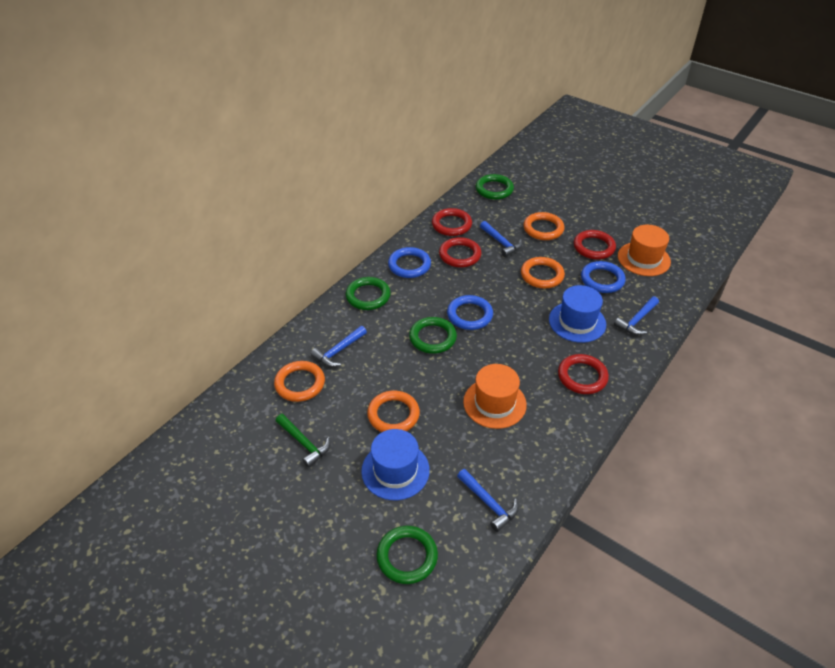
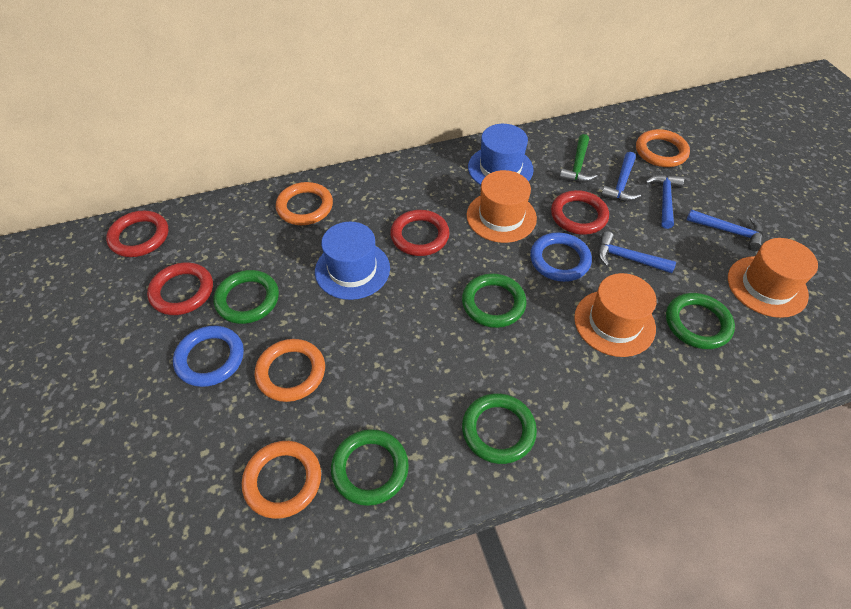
blue ring: [388,247,431,278] [447,295,493,330] [581,261,626,293] = 3 -> [173,326,244,387] [530,232,592,282] = 2
green ring: [346,277,391,310] [376,526,438,584] [409,317,457,354] [476,174,514,200] = 4 -> [214,270,279,324] [331,429,409,506] [462,273,527,328] [462,393,537,464] [666,293,735,349] = 5
orange hat: [463,364,527,429] [618,225,671,276] = 2 -> [467,170,537,243] [574,273,657,357] [728,238,818,318] = 3

